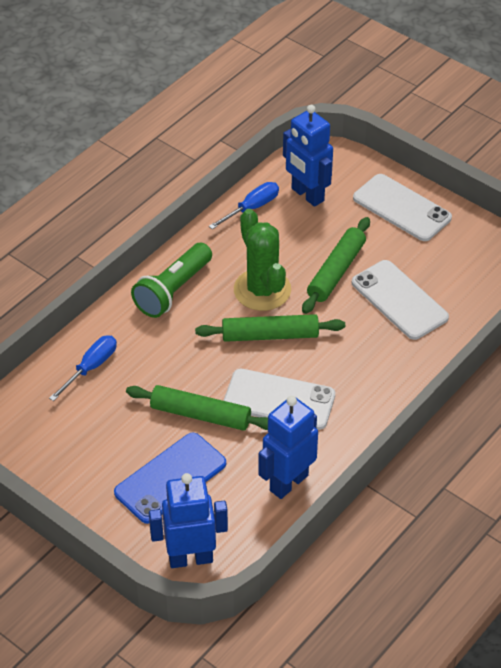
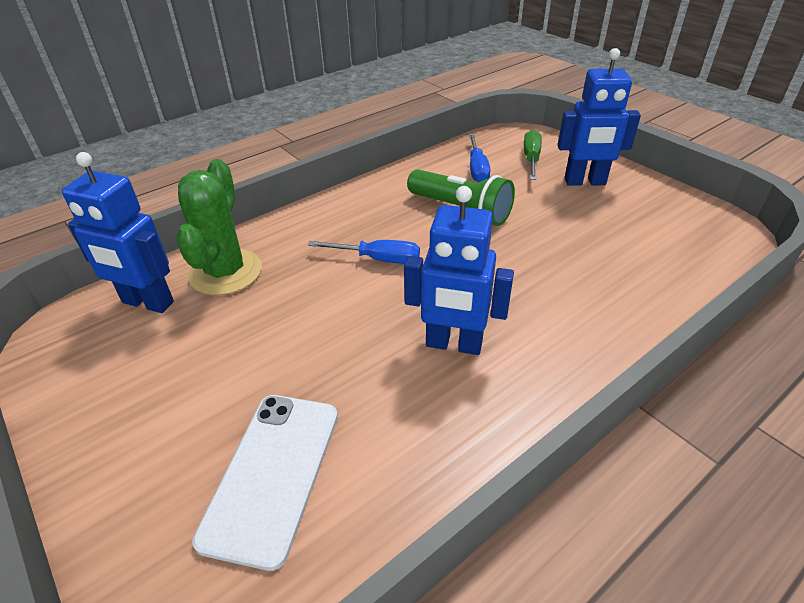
blue phone: [114,433,226,524] = 1 -> none = 0
green rolling pin: [126,385,268,431] [195,314,345,342] [302,217,370,314] = 3 -> none = 0
green screwdriver: none = 0 -> [524,130,542,180] = 1
white phone: [223,369,335,430] [352,260,449,340] [353,174,452,241] = 3 -> [192,395,338,571] = 1

